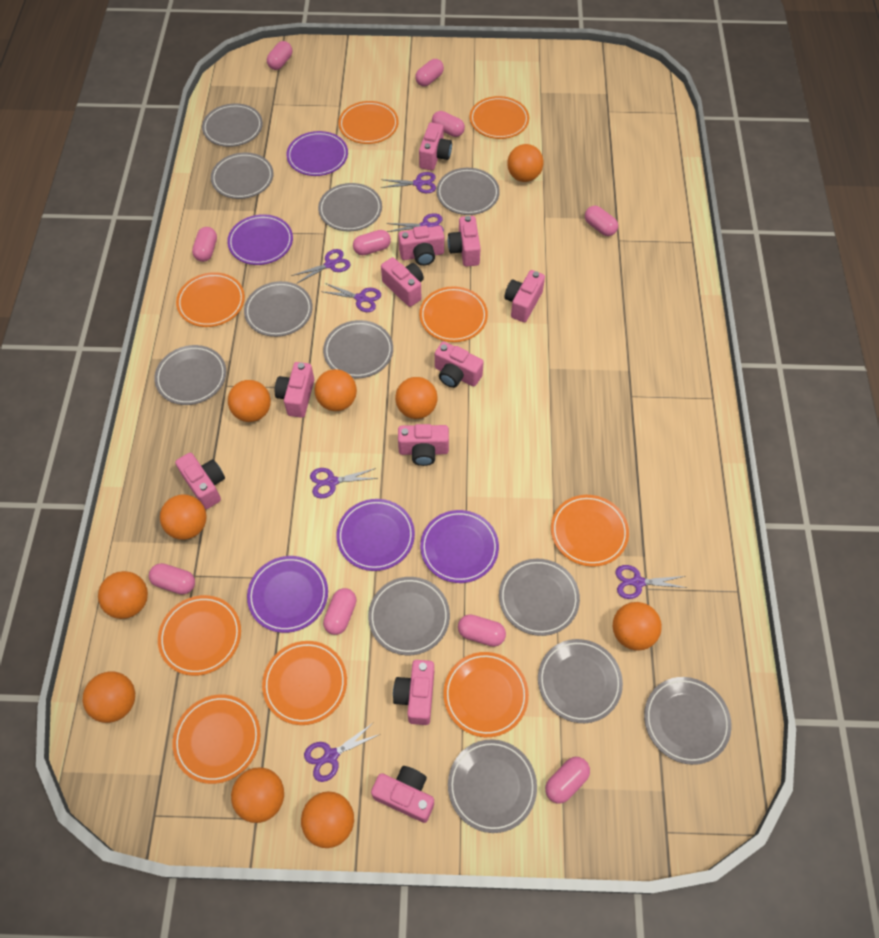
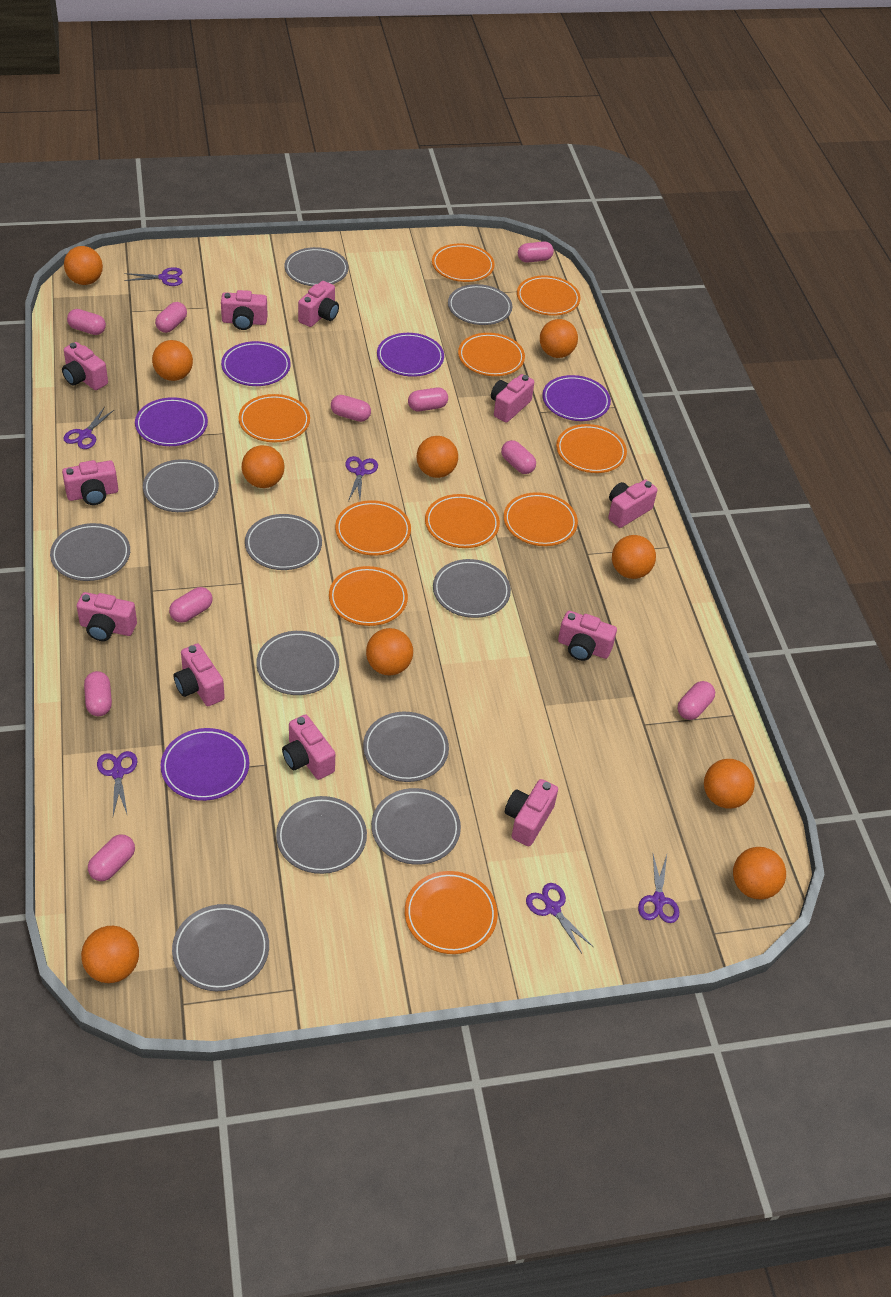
grey plate: [154,345,226,405] [202,103,263,147] [211,152,274,199] [244,281,313,337] [318,183,382,232] [323,320,393,378] [368,577,450,655] [436,168,500,215] [448,739,537,833] [499,559,580,636] [538,639,623,723] [644,677,732,765] = 12 -> [50,523,130,581] [143,459,219,512] [172,904,269,991] [245,514,322,570] [256,631,339,695] [276,796,367,874] [285,247,349,286] [363,712,449,782] [371,788,461,865] [433,559,511,618] [448,284,512,325] = 11
orange plate: [158,595,241,676] [172,694,260,784] [176,272,245,327] [262,641,347,725] [338,101,399,144] [419,286,488,342] [443,652,529,737] [469,96,529,139] [551,495,629,567] = 9 -> [238,394,310,442] [329,566,408,626] [335,500,411,555] [405,871,498,954] [425,494,500,548] [432,244,495,282] [458,333,525,376] [504,492,578,546] [517,275,580,316] [556,424,627,473] = 10
purple scissors: [292,249,350,284] [304,723,380,782] [310,468,378,498] [321,283,381,312] [381,172,436,193] [386,213,444,232] [615,565,687,599] = 7 -> [63,407,114,449] [97,751,138,816] [124,267,183,286] [345,456,378,501] [526,883,593,953] [638,854,679,923] = 6

